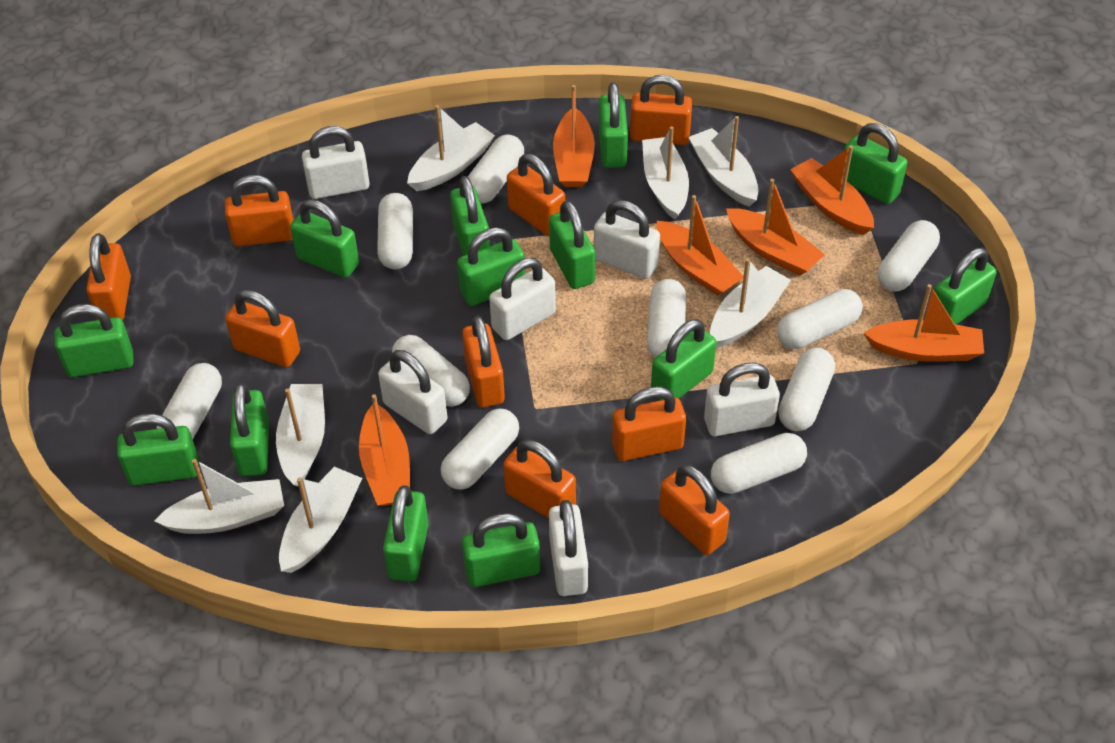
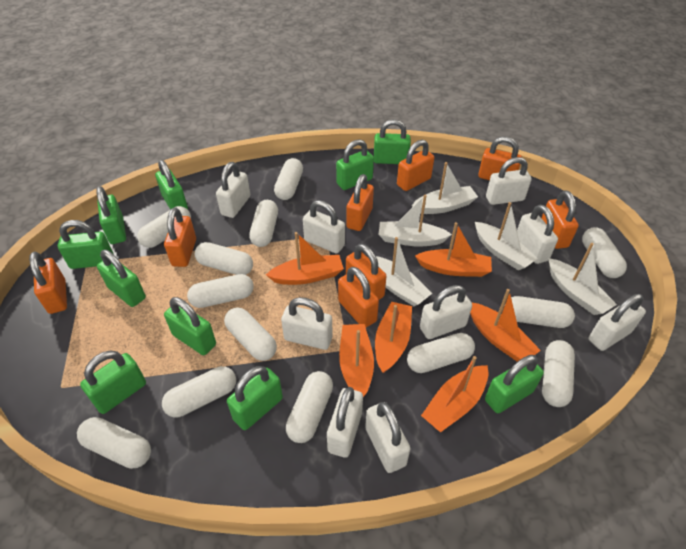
green padlock: [54,304,134,377] [117,414,199,486] [230,383,269,476] [290,199,359,278] [383,486,429,581] [450,176,490,256] [457,227,525,306] [462,513,540,587] [549,200,595,289] [599,82,628,168] [651,319,717,400] [844,123,908,204] [934,248,997,325] = 13 -> [58,220,113,269] [80,351,146,414] [96,186,126,244] [97,250,146,307] [155,160,188,210] [164,297,216,355] [227,366,283,430] [336,139,374,190] [374,119,411,164] [485,355,544,413] = 10
orange padlock: [86,233,131,321] [225,175,294,246] [225,290,300,367] [462,316,505,408] [504,440,576,518] [507,154,565,236] [612,386,686,461] [630,75,692,145] [659,465,730,555] = 9 -> [29,252,67,314] [164,207,196,267] [338,267,379,328] [346,174,374,231] [346,244,386,300] [397,140,434,191] [478,137,522,180] [542,190,579,249] = 8
white boat: [154,459,284,534] [276,384,325,487] [279,467,362,573] [407,105,495,191] [642,126,689,220] [688,116,759,207] [710,258,791,348] = 7 -> [376,237,432,306] [379,195,452,247] [412,162,478,214] [475,202,538,270] [548,243,617,315] = 5
white capsule: [156,363,222,439] [377,193,413,269] [392,335,470,407] [441,408,519,490] [468,134,524,204] [647,279,687,357] [711,433,807,494] [777,289,863,349] [778,348,835,431] [878,220,940,292] = 10 -> [77,417,151,469] [137,206,191,248] [162,366,236,417] [187,274,254,308] [195,242,253,275] [224,307,277,361] [249,200,278,247] [274,158,303,200] [286,371,333,443] [407,333,475,373] [505,296,575,328] [542,340,575,407] [582,228,627,278] = 13
white padlock: [302,126,370,199] [378,350,447,434] [489,258,556,340] [549,500,588,596] [594,200,660,279] [704,362,780,436] = 6 -> [216,162,250,218] [281,297,333,350] [303,200,345,254] [327,387,363,458] [365,402,410,473] [420,285,472,339] [486,157,532,205] [517,205,558,264] [589,294,646,351] = 9

